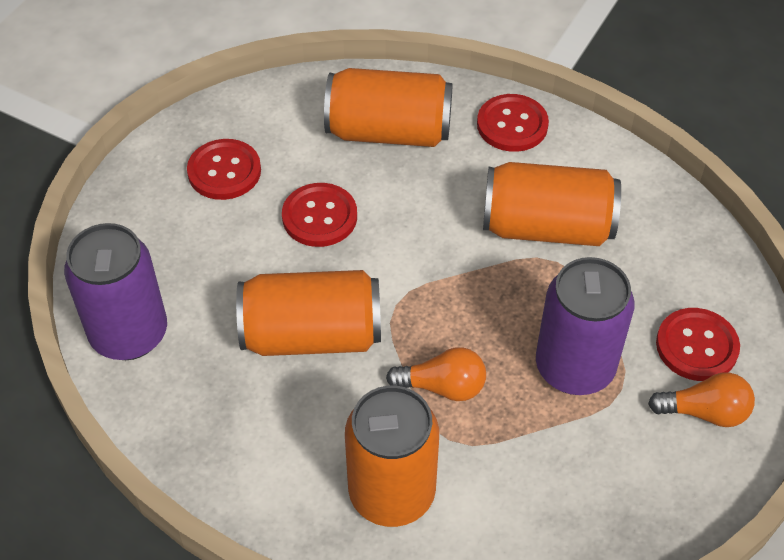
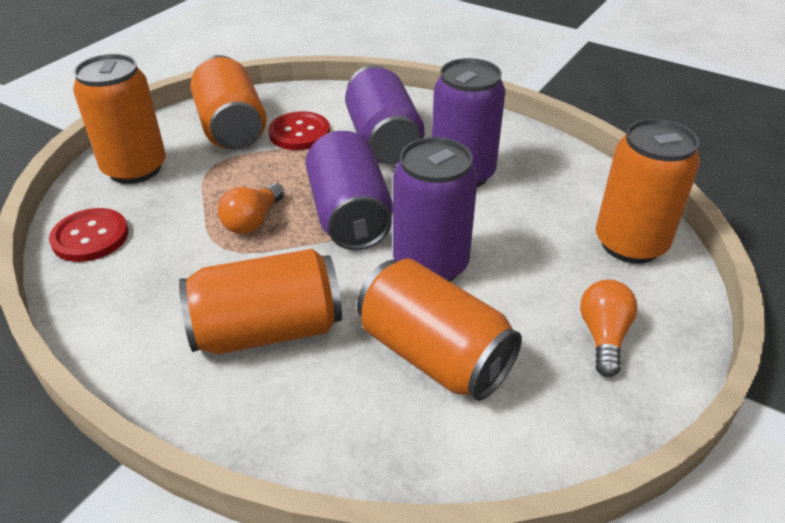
orange can: [236,270,381,356] [324,68,453,147] [345,386,439,527] [483,162,621,246] = 4 -> [73,54,166,184] [179,249,342,355] [191,55,267,150] [357,258,522,401] [596,119,700,264] = 5
purple can: [64,223,167,360] [536,257,634,395] = 2 -> [306,131,393,250] [345,65,425,164] [393,137,478,281] [432,58,506,187] = 4
red button: [187,139,261,200] [282,183,357,247] [477,94,549,152] [656,308,740,381] = 4 -> [49,208,128,262] [268,111,330,150] = 2

